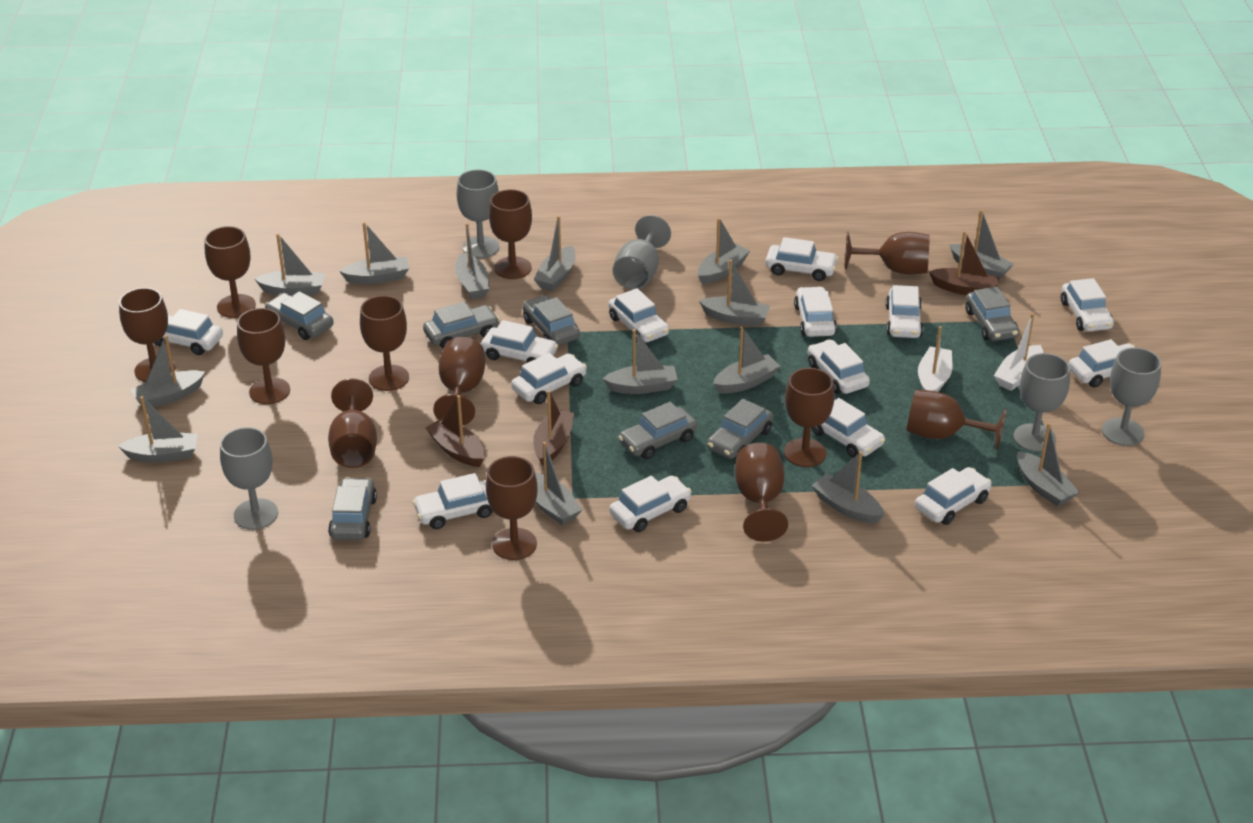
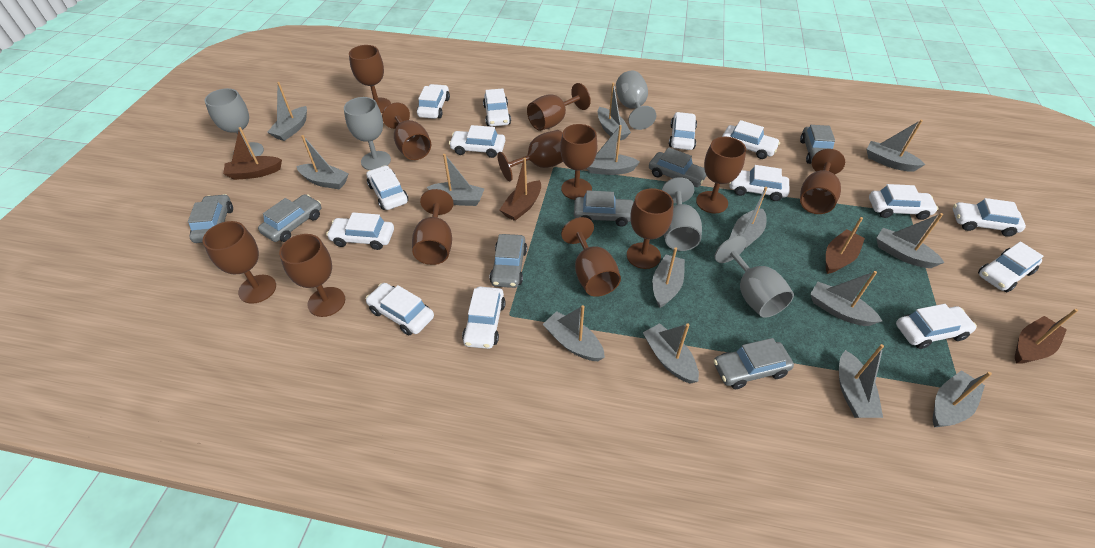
brown boat: [425,395,485,467] [533,390,574,466] [929,231,999,295] = 3 -> [223,127,282,180] [500,158,541,221] [826,217,865,274] [1015,309,1078,364] = 4
white boat: [918,326,952,392] [994,313,1043,391] = 2 -> none = 0

